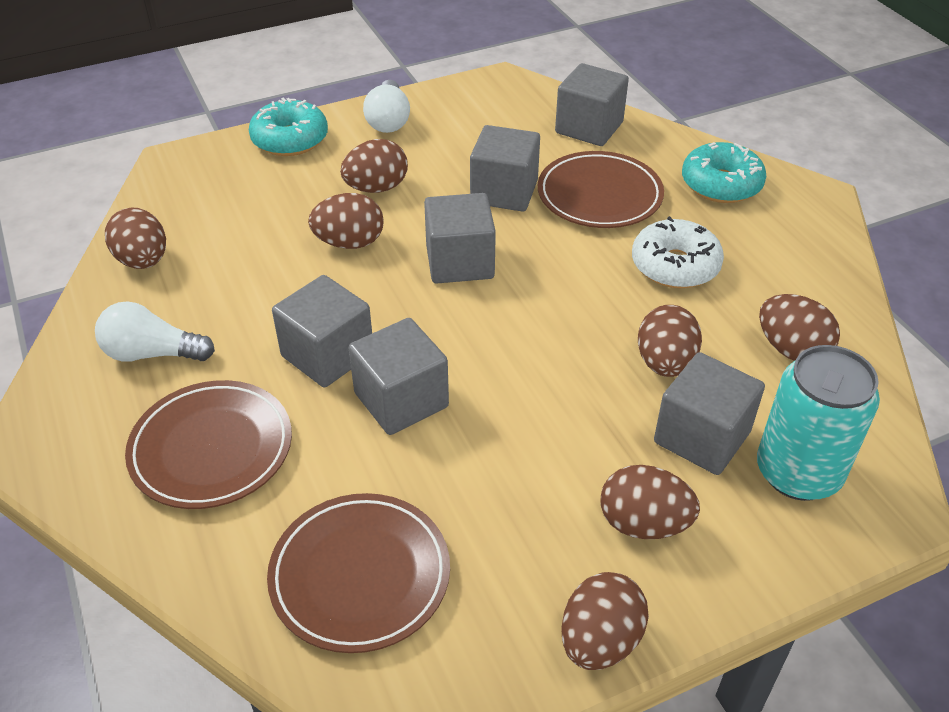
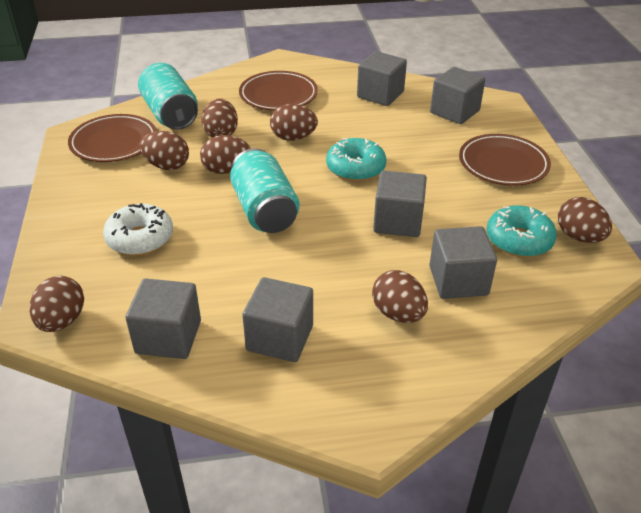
turquoise can: [757,345,880,501] = 1 -> [138,63,198,130] [230,148,300,233] = 2
white light bulb: [95,302,215,362] [363,80,410,133] = 2 -> none = 0

